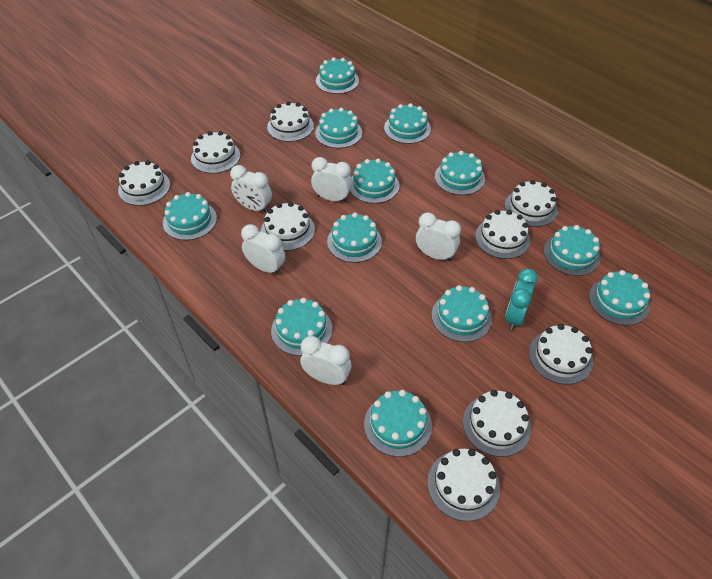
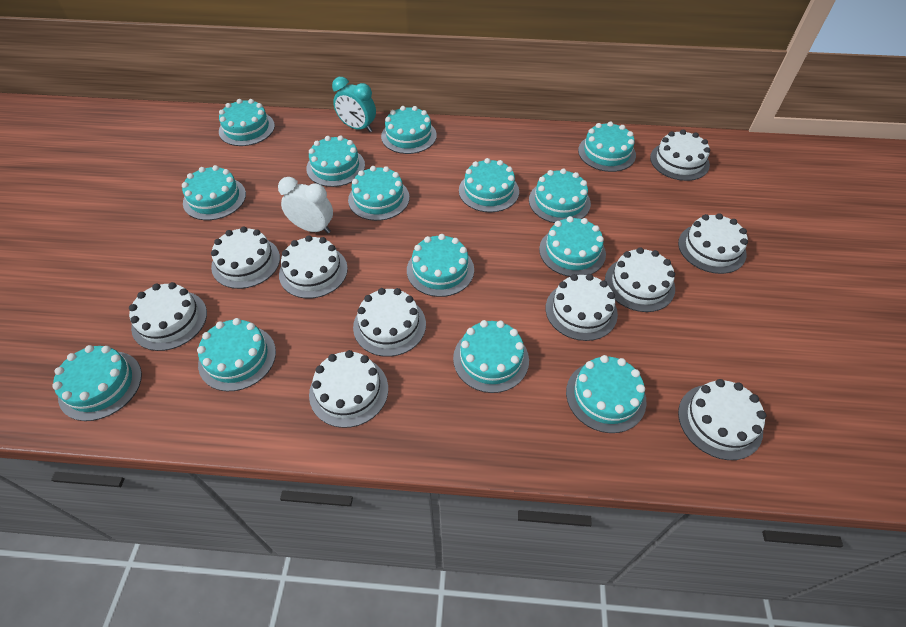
turquoise cake: [163,192,217,240] [271,298,332,356] [315,108,362,148] [316,57,359,94] [327,213,382,263] [350,158,399,204] [364,390,432,457] [384,103,431,144] [432,285,492,342] [435,151,485,195] [544,225,601,276] [589,270,650,326] = 12 -> [52,345,142,421] [182,165,246,220] [197,318,276,391] [219,99,275,146] [306,135,365,187] [348,166,409,221] [381,106,437,154] [407,234,474,297] [453,320,529,393] [459,158,519,212] [529,169,591,223] [539,216,606,277] [566,355,647,433] [578,121,636,172] = 14
white cake: [118,161,170,206] [191,131,240,174] [261,202,315,251] [267,101,314,142] [427,449,500,521] [463,390,531,457] [475,210,530,259] [505,180,558,227] [529,324,593,385] = 9 -> [129,282,207,351] [211,226,280,289] [279,235,348,298] [309,350,388,428] [353,288,426,357] [546,274,618,341] [605,247,675,312] [650,130,710,181] [678,213,748,274] [678,379,766,460] = 10
white clock: [230,165,272,213] [241,224,285,275] [300,336,352,385] [311,157,352,202] [416,212,461,262] = 5 -> [278,177,333,233] = 1

